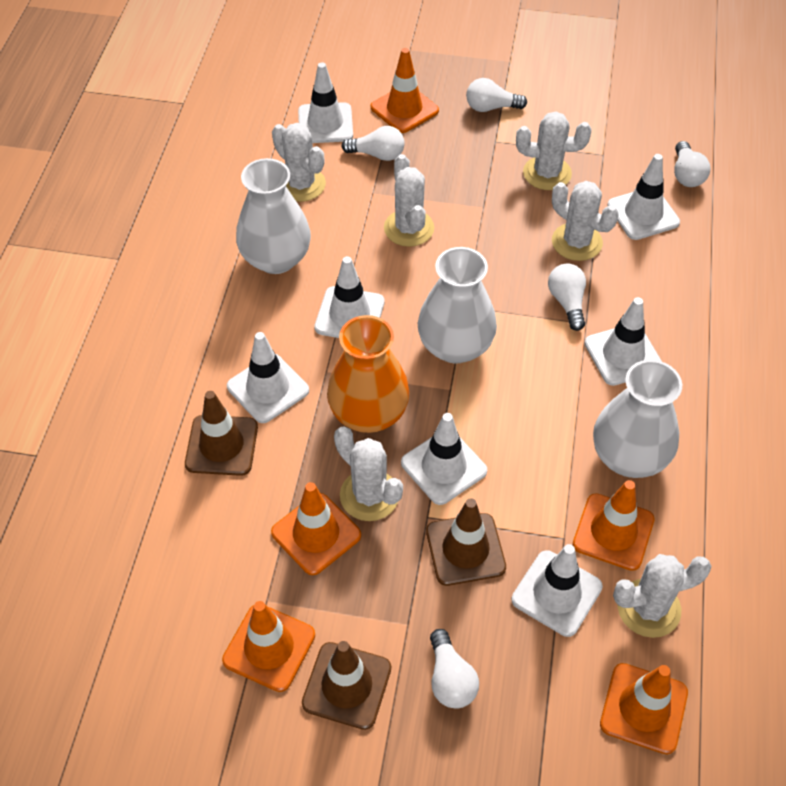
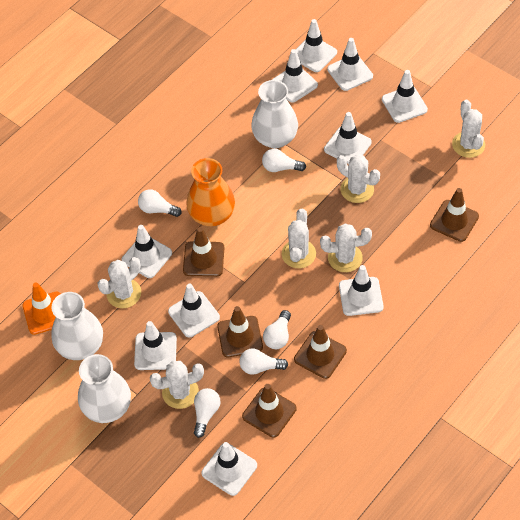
brown traffic cone: [185,391,258,476] [302,641,391,730] [426,498,506,586] = 3 -> [183,227,224,277] [217,306,263,357] [242,384,297,438] [294,325,347,379] [430,188,479,242] = 5
orange traffic cone: [222,601,315,692] [271,482,361,575] [371,48,439,133] [573,480,655,571] [600,663,688,754] = 5 -> [22,282,61,335] = 1
white traffic cone: [227,332,309,423] [298,62,353,143] [314,256,385,338] [401,413,487,505] [512,544,603,637] [584,297,662,386] [608,154,680,240] = 7 -> [122,225,172,278] [134,321,177,370] [168,284,220,338] [201,442,257,496] [272,49,318,103] [296,19,337,72] [324,112,372,164] [327,38,373,91] [339,265,383,316] [382,70,428,123] = 10

